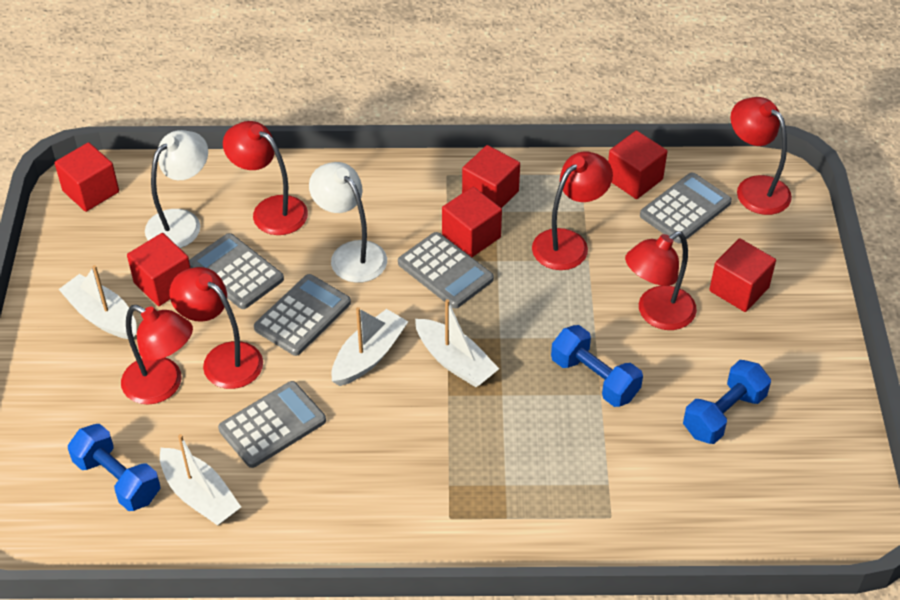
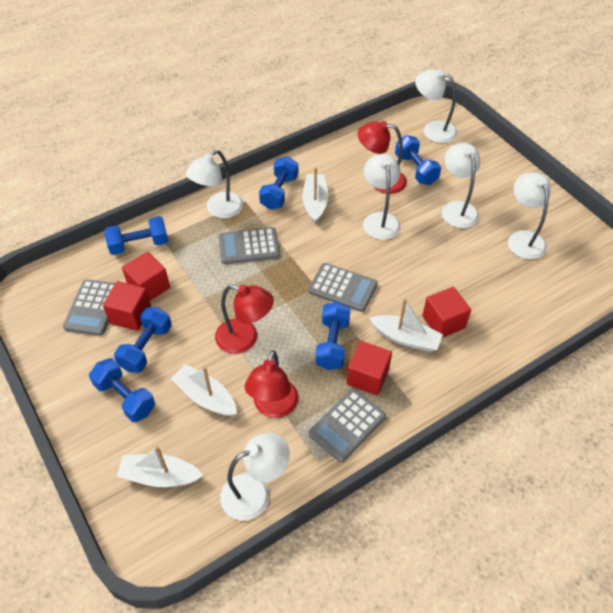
blue dumbbell: [68,424,161,511] [551,325,643,407] [683,360,771,444] = 3 -> [89,358,155,422] [104,216,168,255] [114,307,172,373] [259,156,298,210] [315,302,350,370] [395,135,441,185] = 6
grey calculator: [189,233,284,309] [218,381,326,468] [254,274,351,356] [398,232,494,309] [640,173,732,244] = 5 -> [63,279,115,336] [219,227,280,264] [308,263,378,312] [309,389,386,463] = 4
red cube: [55,142,119,212] [127,233,191,306] [442,187,502,257] [462,145,520,208] [608,131,667,199] [709,238,776,312] = 6 -> [103,281,151,331] [122,251,170,301] [347,341,392,395] [422,287,471,338] = 4
red lamp: [121,305,193,405] [170,267,263,389] [223,121,308,235] [532,151,613,270] [625,231,697,330] [730,97,792,215] = 6 -> [215,284,274,354] [245,350,299,418] [358,121,407,194] = 3
white lamp: [145,130,208,248] [309,162,387,283] = 2 -> [186,150,243,218] [220,433,290,521] [363,154,401,240] [415,69,457,143] [442,143,480,228] [508,172,551,259] = 6

